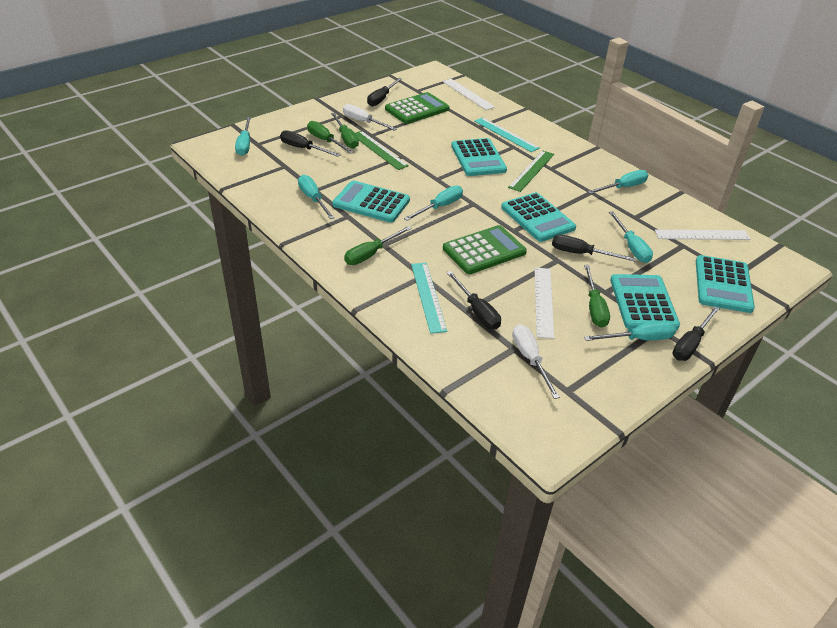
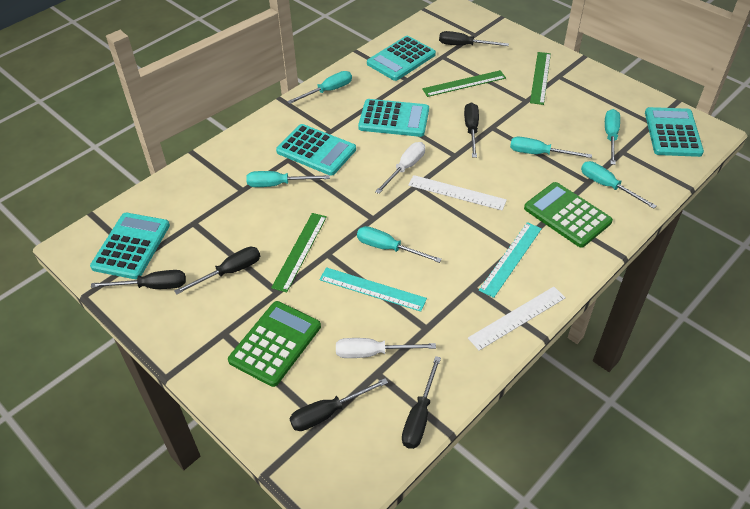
black screwdriver: [280,130,341,157] [367,78,402,106] [446,271,501,330] [552,235,636,262] [673,306,720,361] = 5 -> [91,270,186,289] [174,247,260,295] [290,378,388,431] [402,356,441,449] [439,31,509,46] [464,102,479,158] = 6
green ruler: [355,131,409,170] [508,150,554,192] = 2 -> [271,213,327,293] [422,70,506,97] [530,52,551,105] = 3
green screwdriver: [307,121,354,154] [331,113,359,149] [344,226,412,265] [584,265,610,328] = 4 -> none = 0
white ruler: [442,79,495,110] [535,267,554,339] [655,230,750,240] = 3 -> [408,175,507,211] [468,287,566,351] = 2

